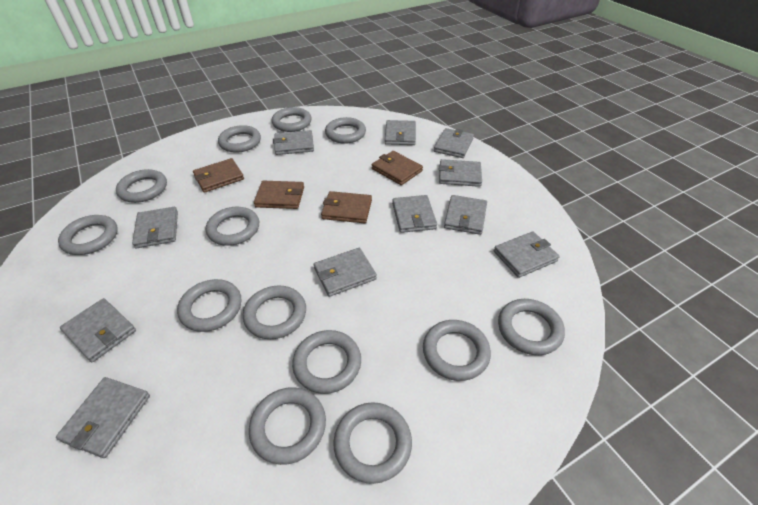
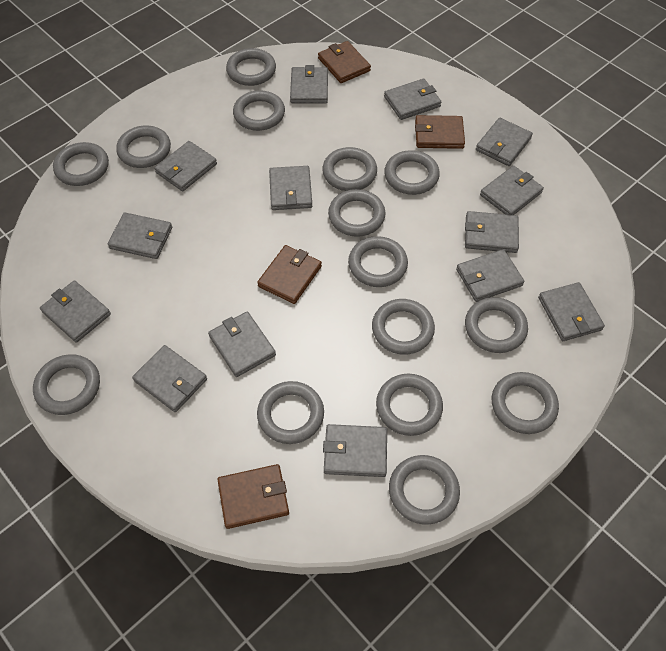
grey ring: [58,215,118,255] [116,169,167,203] [177,279,241,332] [206,207,259,246] [218,125,261,153] [243,285,306,339] [249,387,326,465] [272,107,312,132] [292,330,361,394] [325,117,366,144] [333,402,412,484] [423,320,491,381] [498,299,565,355] = 13 -> [33,354,100,415] [53,142,109,186] [116,126,171,168] [226,48,276,86] [233,90,285,131] [257,381,324,444] [322,147,377,191] [328,189,385,237] [348,236,408,287] [372,299,435,355] [376,374,443,436] [384,150,440,195] [389,455,460,525] [465,297,528,353] [492,372,559,434] = 15
grey wallet: [56,377,150,458] [60,298,136,362] [132,207,178,248] [273,130,314,155] [314,248,377,297] [385,120,416,145] [392,195,437,233] [434,128,474,158] [439,159,482,187] [444,195,487,235] [494,231,560,278] = 11 -> [40,280,111,343] [108,212,172,259] [132,345,207,412] [154,141,217,191] [208,312,276,377] [269,166,312,210] [290,65,328,104] [323,424,387,477] [384,79,441,120] [456,249,524,302] [465,211,519,253] [476,118,533,166] [480,166,544,215] [538,282,605,341] = 14

